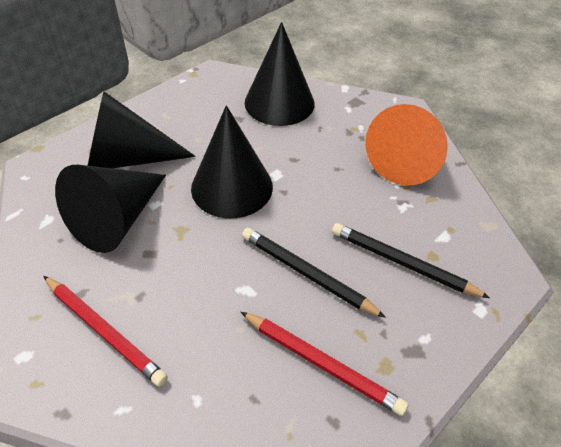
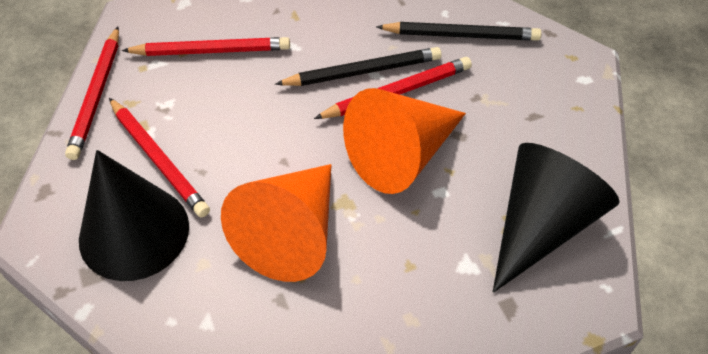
black cone: [55,165,166,253] [88,91,195,169] [191,105,273,218] [245,22,315,126] = 4 -> [79,150,189,281] [493,143,620,293] = 2
orange cone: [365,104,448,185] = 1 -> [221,164,331,282] [343,88,466,194] = 2
red pencil: [43,276,168,387] [241,312,408,416] = 2 -> [65,27,119,160] [109,98,210,217] [122,37,290,56] [314,57,472,119] = 4

